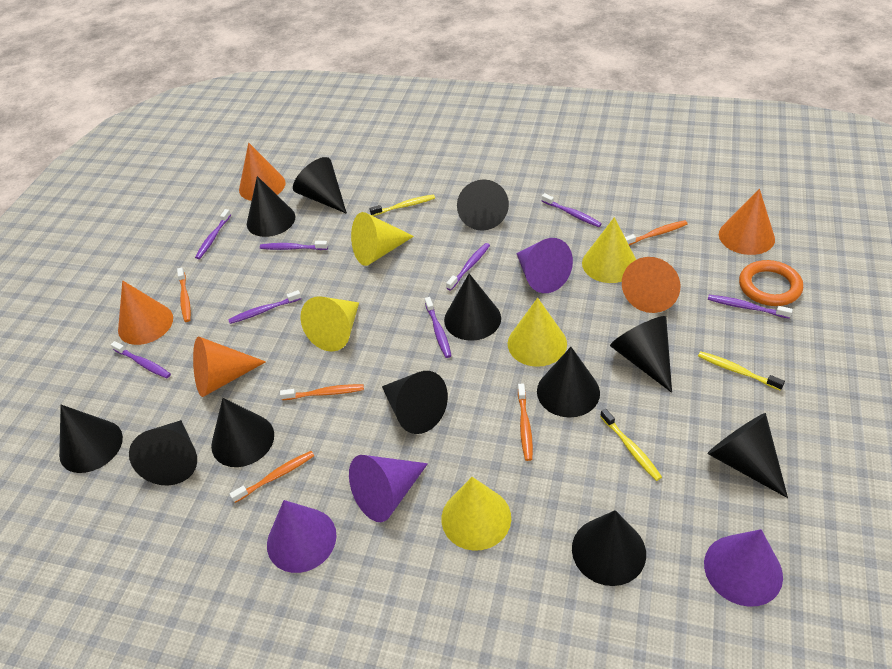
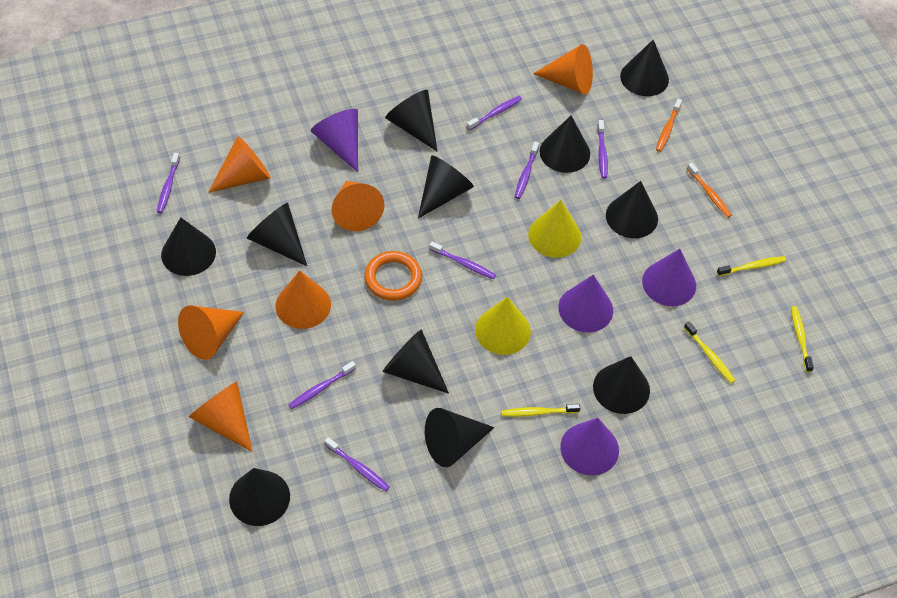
black cone: [59,405,123,473] [129,420,197,485] [211,398,274,467] [247,176,295,237] [293,157,347,214] [382,371,448,434] [444,274,501,341] [457,179,509,231] [537,347,600,417] [572,510,646,586] [610,316,672,393] [707,413,788,498] = 12 -> [161,217,216,276] [229,468,290,526] [247,203,307,266] [382,329,449,394] [385,90,437,151] [418,155,474,218] [425,408,495,467] [539,116,590,173] [593,356,650,414] [606,181,658,238] [620,40,669,96] = 11
orange cone: [118,280,173,345] [193,337,266,397] [239,142,286,201] [622,257,680,313] [719,189,775,255] = 5 -> [178,306,244,360] [189,381,253,452] [208,136,271,193] [275,270,331,329] [332,181,384,231] [533,44,593,95] = 6
orange toothbrush: [177,267,191,322] [230,451,314,503] [280,384,364,400] [518,383,533,461] [625,220,688,246] = 5 -> [656,99,682,152] [687,163,732,218] = 2
purple toothbrush: [111,341,171,378] [195,209,231,259] [228,290,301,324] [260,241,328,250] [425,297,452,358] [446,243,490,290] [542,193,602,227] [708,295,793,319] = 8 -> [157,153,180,213] [288,361,356,409] [325,437,390,492] [429,241,496,279] [467,96,522,130] [515,142,539,199] [597,120,608,178] = 7
yellow cone: [301,296,359,352] [351,212,414,266] [442,477,511,551] [508,298,567,367] [582,217,636,283] = 5 -> [475,297,531,355] [528,200,581,258] = 2
yellow toothbrush: [369,194,435,216] [600,409,662,481] [698,351,785,391] = 3 -> [501,404,580,417] [684,321,736,383] [717,256,786,276] [791,306,814,372] = 4

